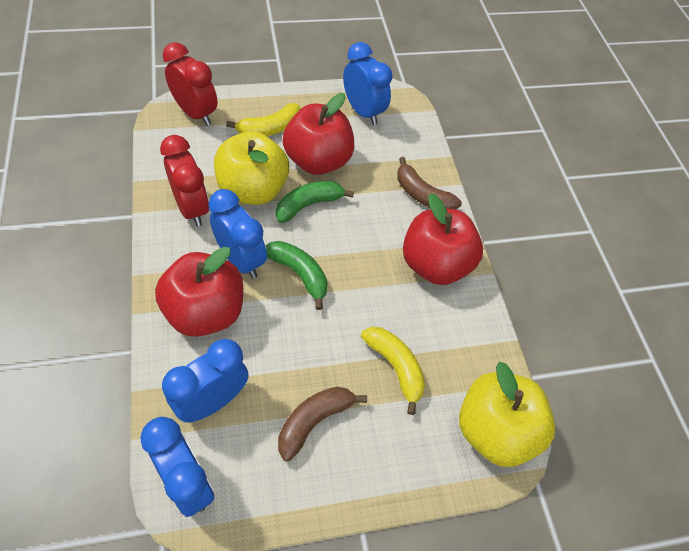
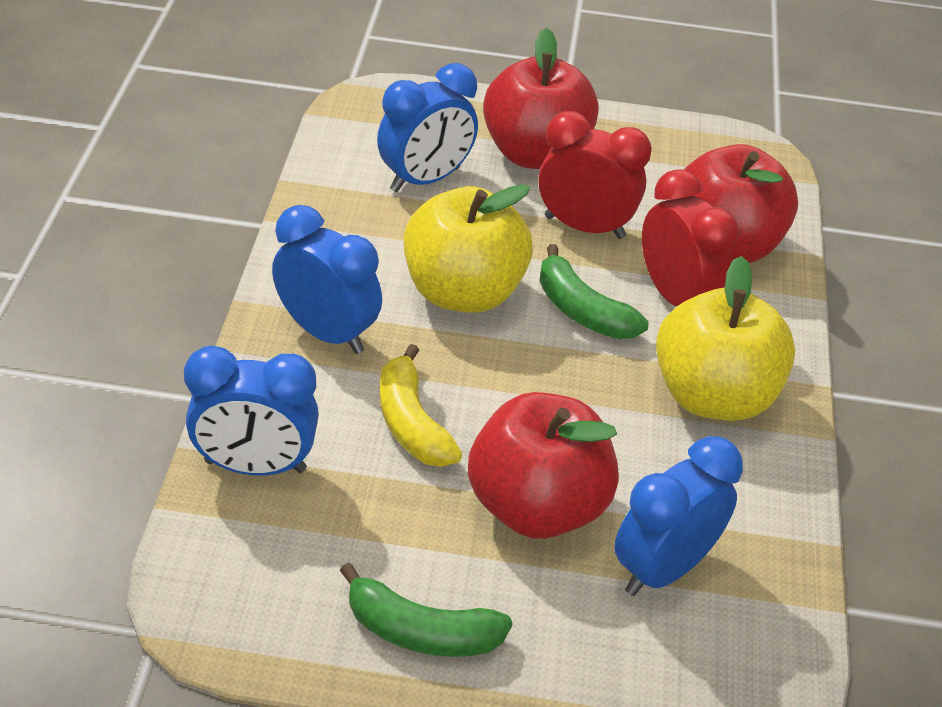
brown banana: [278,387,367,461] [397,157,462,210] = 2 -> none = 0
yellow banana: [226,103,301,136] [361,327,425,415] = 2 -> [380,344,462,467] = 1

